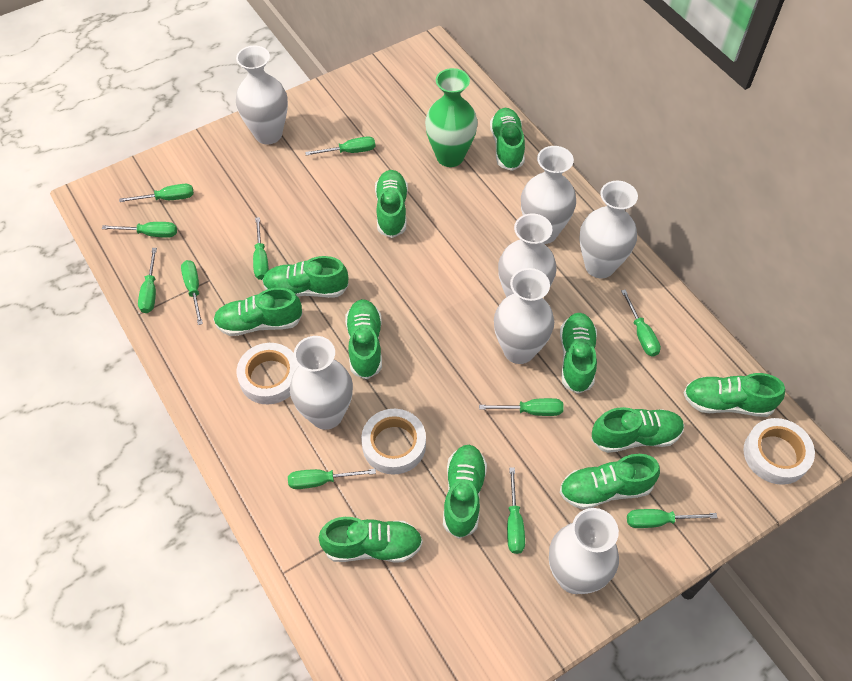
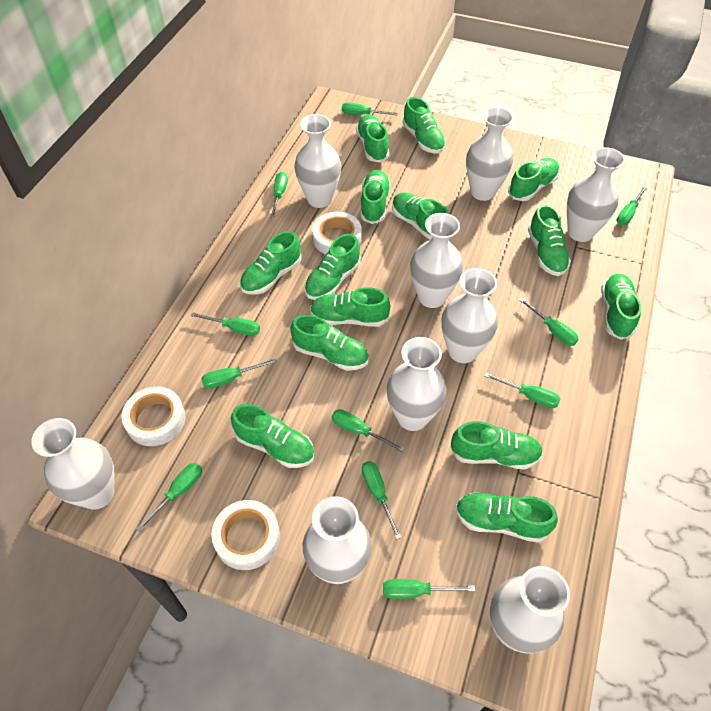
green shoe: [213,288,303,336] [262,256,349,298] [319,517,423,563] [345,299,382,379] [375,170,408,238] [443,445,487,539] [490,108,525,171] [560,313,597,394] [560,454,660,509] [591,407,684,453] [683,373,785,417] = 11 -> [231,404,315,468] [240,231,302,295] [290,315,369,371] [304,234,361,300] [310,287,390,327] [356,115,389,162] [360,170,391,224] [392,192,448,240] [402,97,446,154] [450,421,543,470] [455,492,558,543] [508,158,560,201] [528,204,571,276] [601,274,641,340] = 14
green vase: [425,68,478,167] = 1 -> none = 0
white vase: [236,46,288,144] [290,336,353,430] [494,268,554,364] [498,214,556,297] [521,146,576,244] [549,508,619,594] [579,181,638,278] = 7 -> [31,418,115,509] [294,114,341,208] [303,496,372,584] [387,337,447,431] [410,213,463,308] [441,268,498,363] [466,107,514,201] [490,566,570,653] [567,147,625,242] = 9

